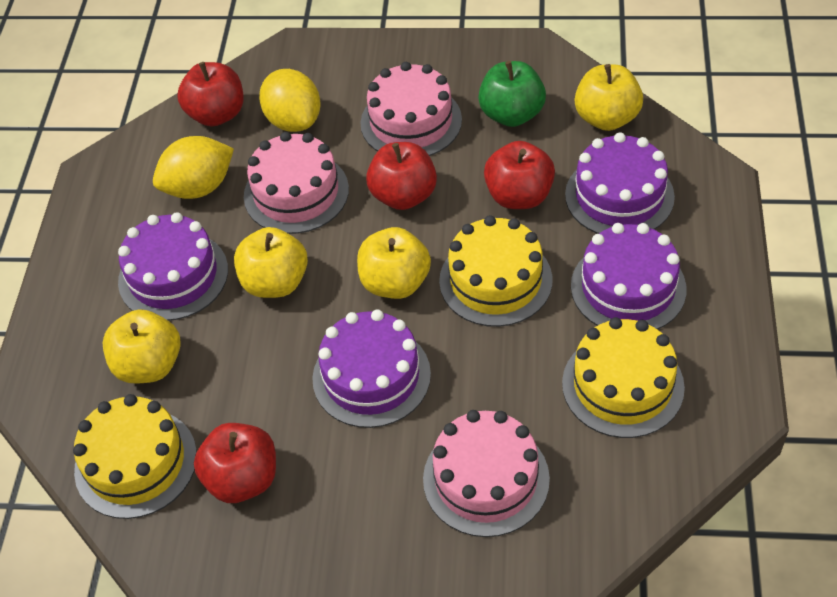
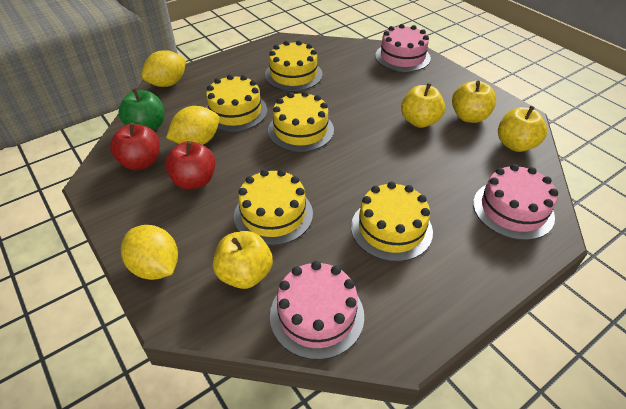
purple cake: [118,212,228,321] [312,309,431,428] [565,132,675,234] [571,223,686,330] = 4 -> none = 0
red apple: [177,62,244,127] [194,423,276,503] [366,142,437,210] [484,141,555,209] = 4 -> [110,123,160,170] [165,141,216,189] = 2
yellow cake: [73,394,197,519] [439,215,552,327] [562,317,685,438] = 3 -> [206,74,267,132] [234,169,313,246] [265,40,322,91] [268,91,334,152] [351,181,433,262] = 5
yellow lemon: [153,136,234,199] [259,69,320,132] = 2 -> [121,225,178,280] [142,50,186,87] [166,106,219,145] = 3

